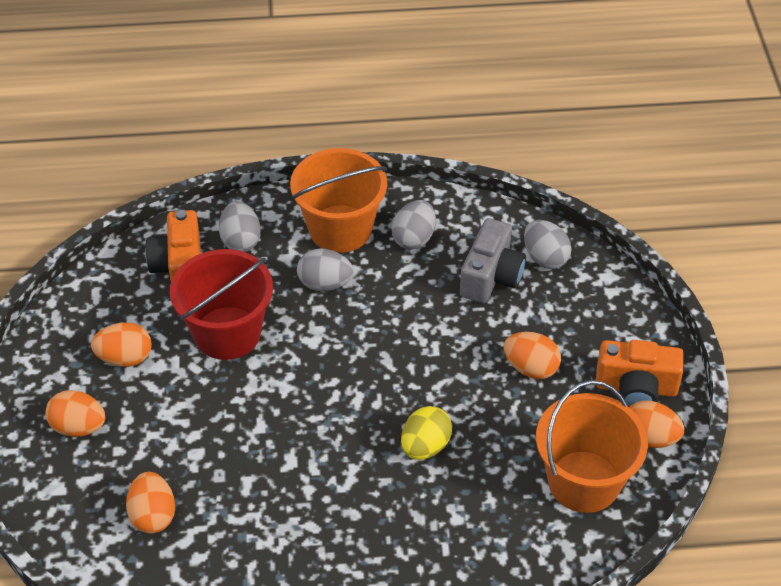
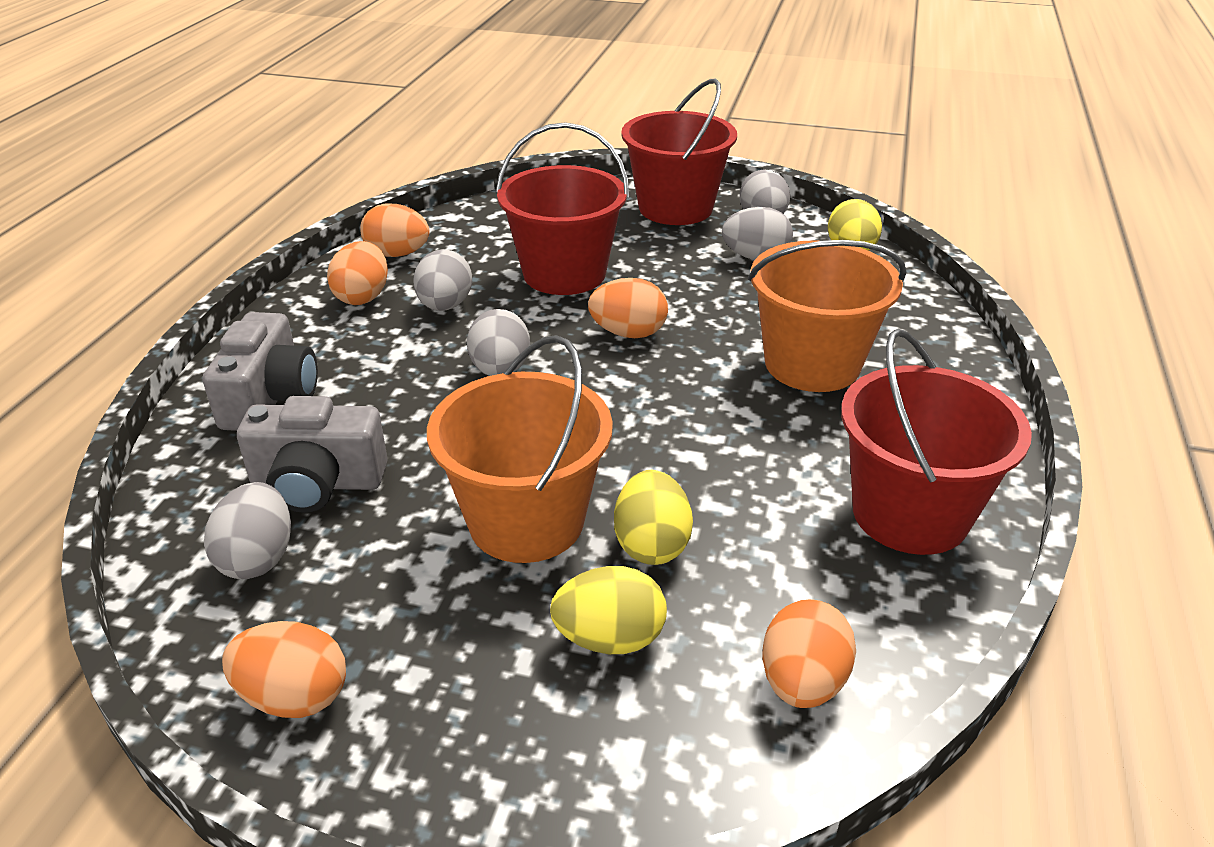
grey camera: [460,218,526,303] = 1 -> [202,312,318,431] [237,396,388,513] = 2
grey egg: [219,201,261,252] [297,249,353,291] [392,200,436,249] [524,220,572,269] = 4 -> [204,482,291,579] [413,249,472,311] [467,309,530,376] [722,207,793,260] [739,169,790,214] = 5
orange camera: [145,210,201,281] [596,340,684,407] = 2 -> none = 0
red bucket: [170,249,273,360] = 1 -> [496,122,629,295] [621,79,737,225] [841,329,1032,555] = 3
yellow egg: [401,406,452,460] = 1 -> [550,566,667,654] [614,470,693,565] [828,199,882,251] = 3

